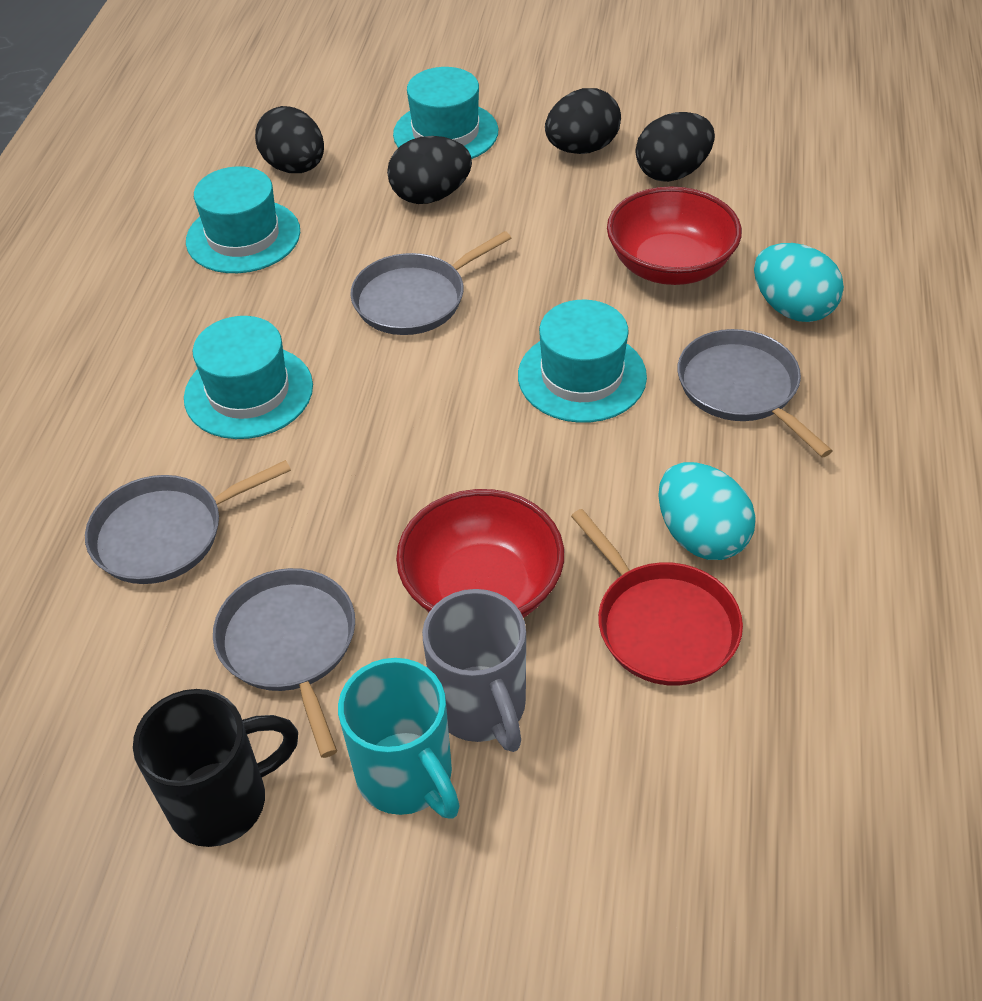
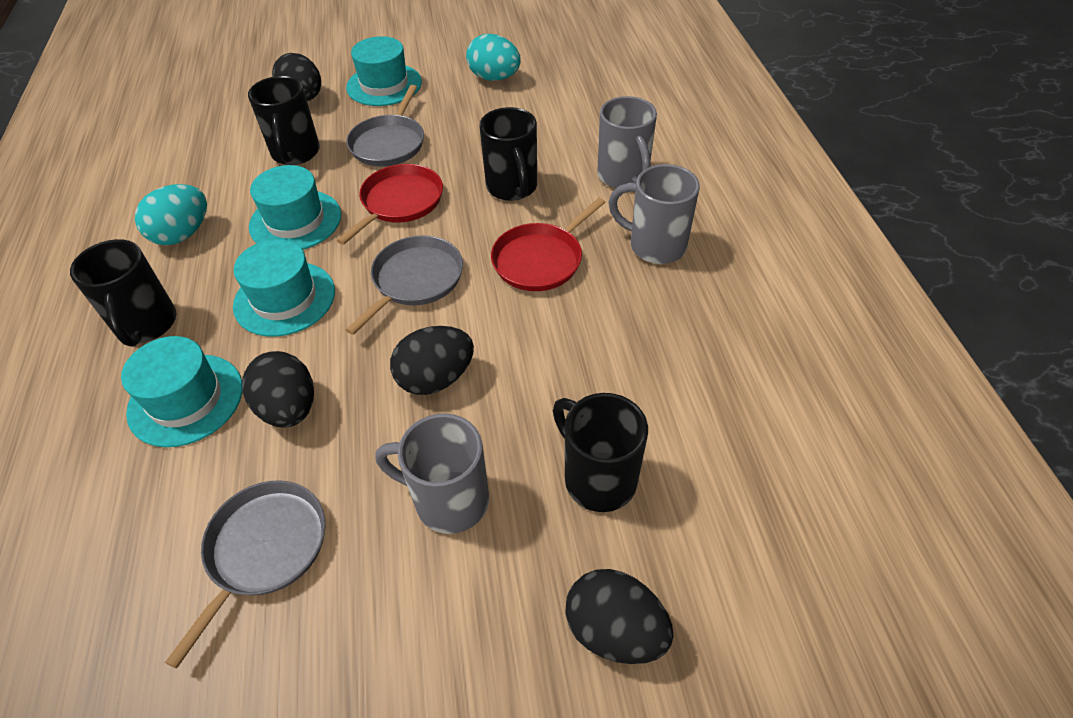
black mug: [133,689,298,847] = 1 -> [70,239,177,347] [248,76,320,165] [479,107,537,201] [553,393,648,512] = 4
grey mug: [422,589,526,752] = 1 -> [375,413,489,534] [597,96,657,188] [608,164,700,264] = 3
grey pan: [85,460,291,584] [213,568,355,758] [350,231,511,335] [678,329,832,457] = 4 -> [165,480,326,669] [346,85,424,167] [346,235,463,335] = 3
red bowl: [396,489,564,618] [607,186,742,285] = 2 -> none = 0
red pan: [571,509,743,686] = 1 -> [337,164,443,245] [491,198,605,291] = 2
turquoise mug: [338,658,460,819] = 1 -> none = 0

